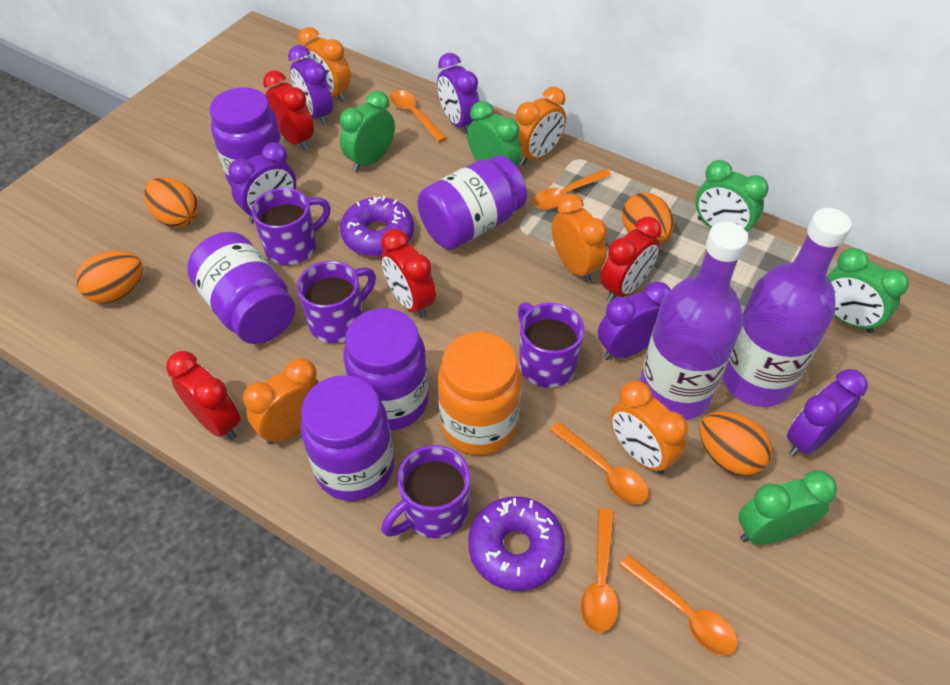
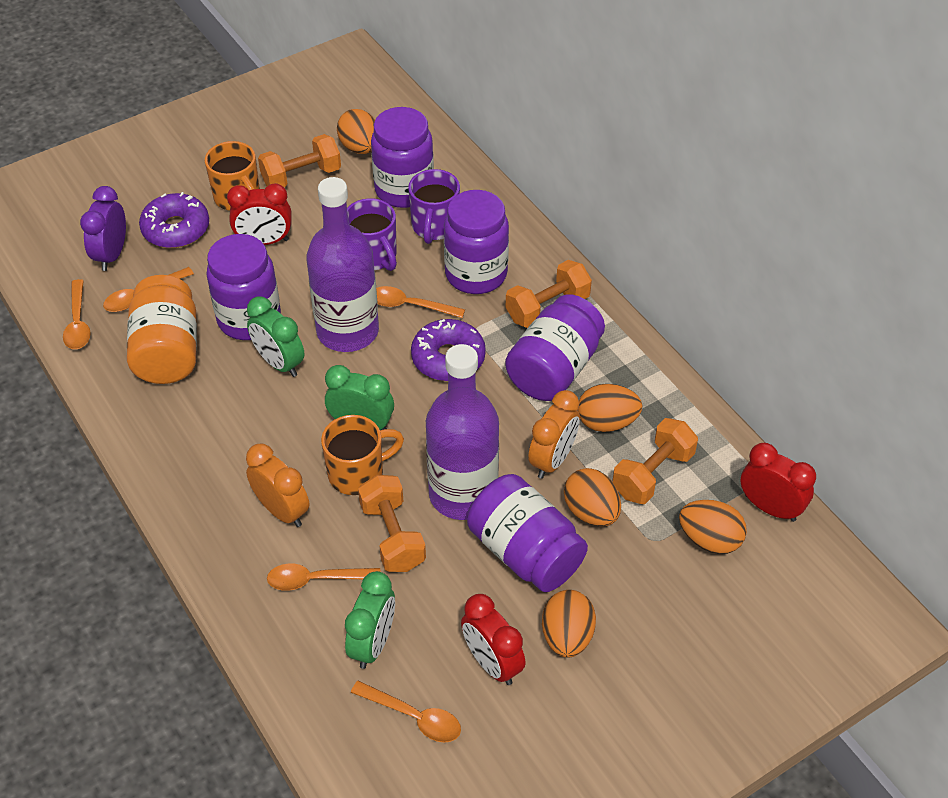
green clock: [340,90,395,172] [467,101,522,167] [695,160,769,232] [738,470,837,545] [827,248,909,333] = 5 -> [247,296,304,377] [325,365,394,430] [345,571,395,669] = 3
orange clock: [243,358,319,445] [298,27,351,102] [516,87,566,166] [552,193,607,283] [610,380,688,474] = 5 -> [246,444,309,527] [528,390,580,479] = 2
orange dumbbell: none = 0 -> [258,134,341,187] [358,475,426,572] [506,260,592,328] [612,418,698,504] = 4
orange egg: [76,251,143,303] [144,177,199,228] [622,192,674,244] [699,411,772,476] = 4 -> [337,109,375,154] [542,590,596,658] [564,468,621,526] [578,384,642,432] [679,500,747,554] = 5
orange mug: none = 0 -> [205,141,260,211] [321,415,404,495] = 2
purple clock: [228,142,296,223] [288,45,333,126] [437,53,479,133] [598,281,671,360] [787,369,868,457] = 5 -> [80,186,126,271] = 1
purple mug: [252,188,331,265] [297,261,376,343] [381,445,470,538] [518,302,584,388] = 4 -> [347,198,397,271] [408,169,460,244] = 2
red clock: [166,351,241,440] [263,70,314,151] [381,229,436,319] [600,216,662,302] = 4 -> [227,183,291,245] [461,594,526,685] [740,443,816,522] = 3

